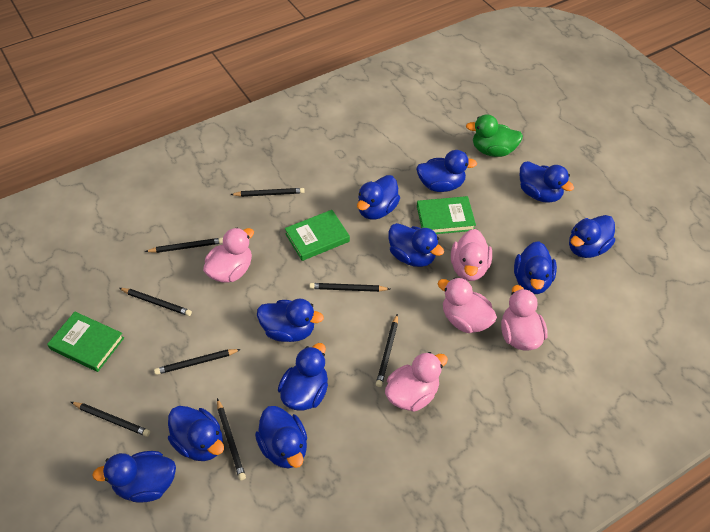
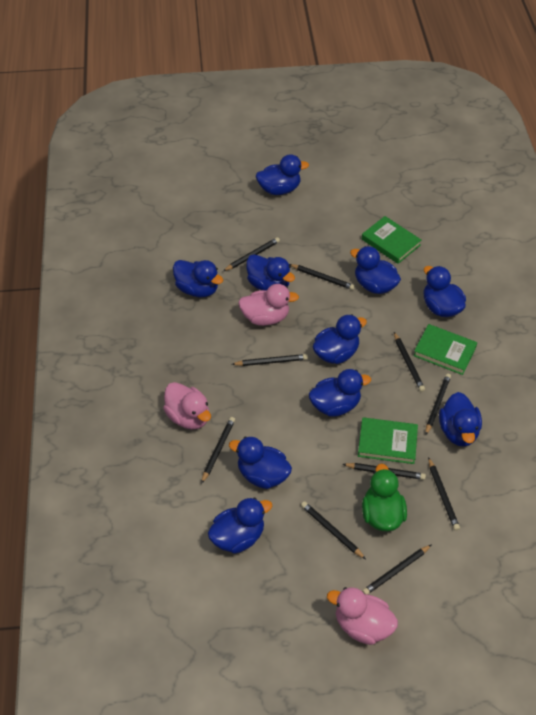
black pencil: [71,402,150,437] [119,288,192,316] [145,238,223,253] [154,349,241,375] [217,398,246,480] [230,188,305,197] [309,283,390,292] [376,314,398,387] = 8 -> [201,417,235,484] [223,237,280,271] [232,354,308,366] [289,264,355,290] [301,501,366,559] [343,463,426,480] [362,544,432,595] [394,332,425,392] [425,373,451,436] [428,457,460,531] = 10
blue duck: [92,451,176,503] [168,406,224,461] [255,406,307,468] [257,299,324,342] [278,343,328,411] [357,175,400,220] [389,223,444,267] [416,150,477,192] [514,241,557,294] [520,161,574,203] [569,215,615,258] = 11 -> [173,260,223,297] [208,497,272,554] [229,437,292,489] [246,254,295,291] [256,154,309,195] [309,369,371,417] [313,314,367,364] [350,246,401,294] [424,266,466,317] [439,392,482,447] = 10
pink duck: [203,228,254,283] [385,352,448,412] [438,277,497,333] [451,229,492,281] [501,285,548,350] = 5 -> [163,382,211,430] [238,284,299,326] [327,587,398,645] = 3

